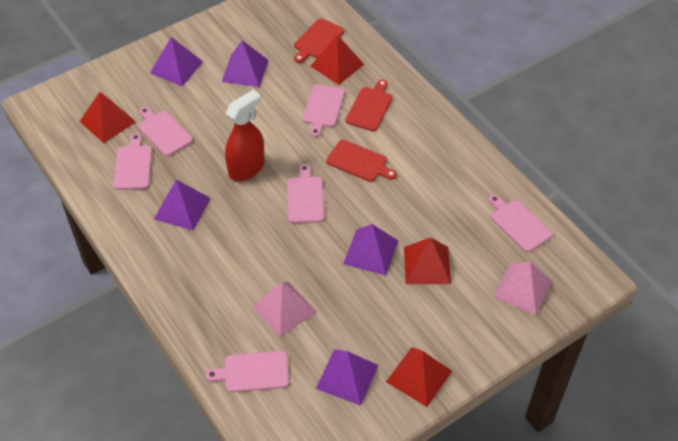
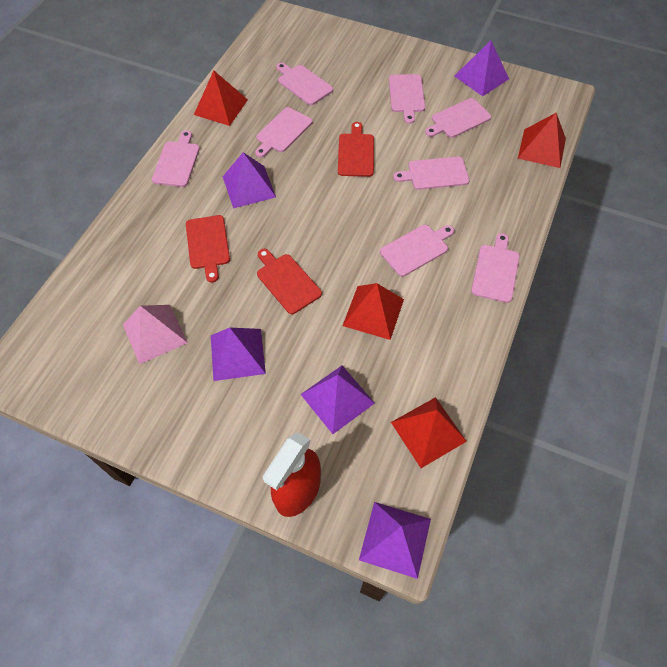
pink cutting board: [113,133,152,190] [138,107,193,156] [206,351,289,392] [287,164,324,223] [303,84,345,137] [489,195,553,252] = 6 -> [152,130,200,187] [255,107,313,157] [276,63,333,105] [380,225,454,277] [389,74,425,124] [393,157,469,190] [425,98,492,138] [471,233,520,303] = 8
pink pyramid: [252,282,316,337] [493,262,552,315] = 2 -> [123,305,188,364] = 1

